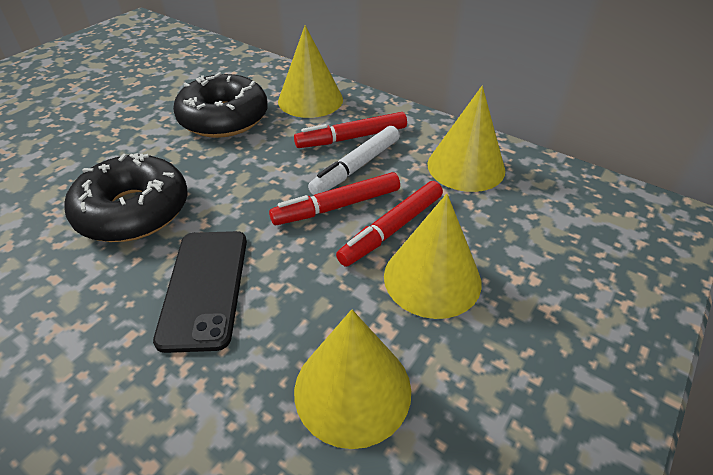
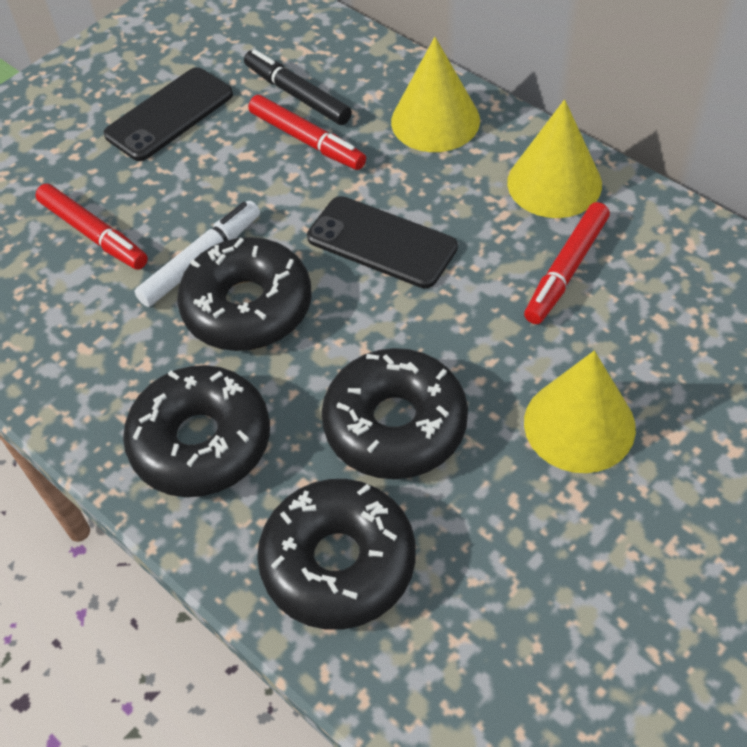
black donut: [64,153,188,242] [173,72,268,138] = 2 -> [123,365,270,497] [177,237,311,351] [257,479,416,630] [322,348,468,479] = 4
black marker: none = 0 -> [244,49,352,125] = 1
black phone: [153,231,247,353] = 1 -> [104,67,233,161] [307,196,458,288] = 2
yellow cone: [278,25,343,118] [294,309,411,449] [384,194,481,319] [427,86,505,192] = 4 -> [391,37,480,152] [507,99,602,218] [524,351,636,473] = 3

